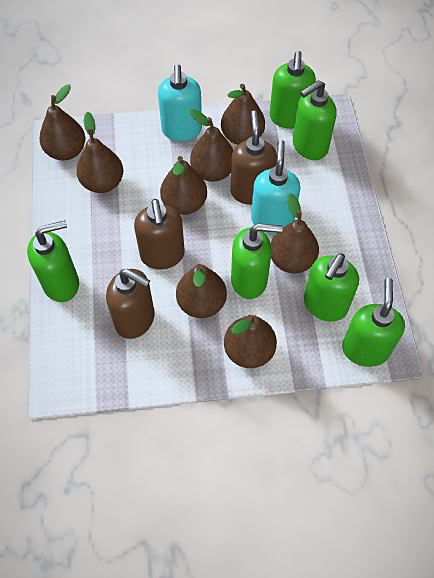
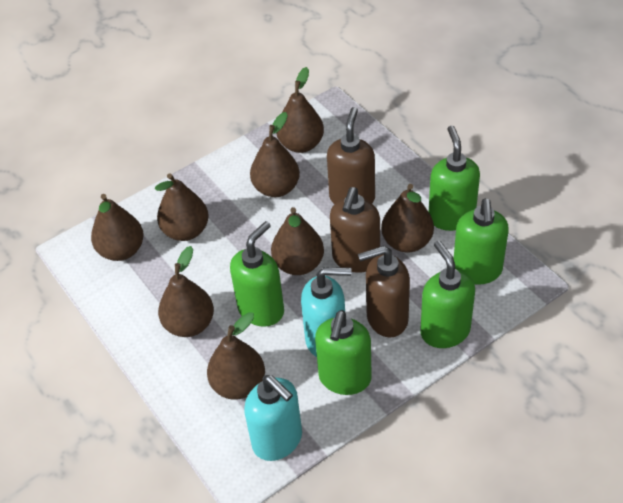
green soap dispenser: [27,220,79,302] [231,223,283,299] [270,51,316,129] [293,80,336,160] [304,253,359,322] [342,278,405,367] = 6 -> [230,221,284,327] [315,310,372,395] [420,240,475,348] [429,125,480,231] [454,199,509,285] = 5

